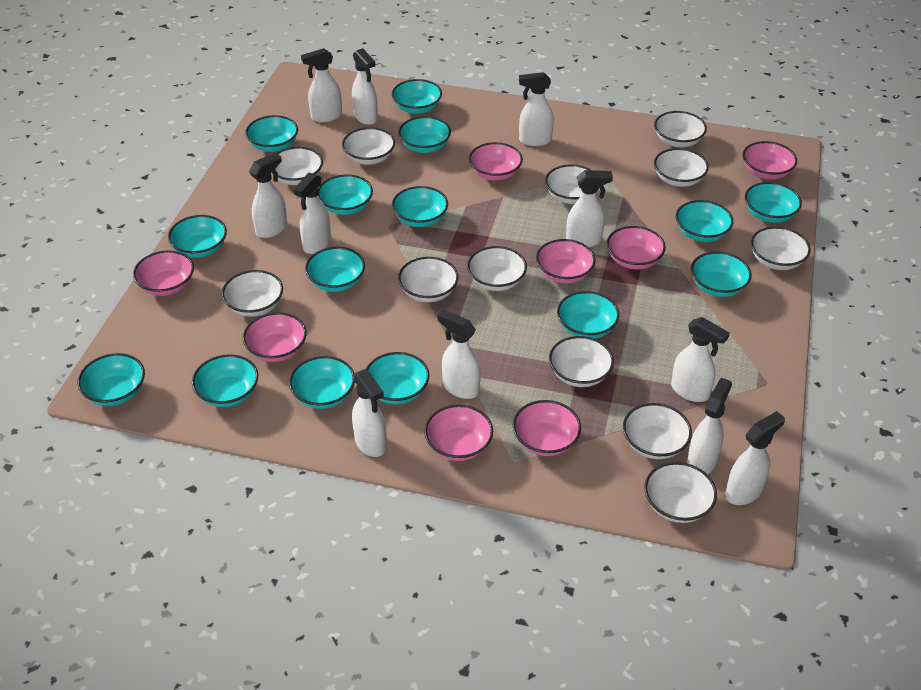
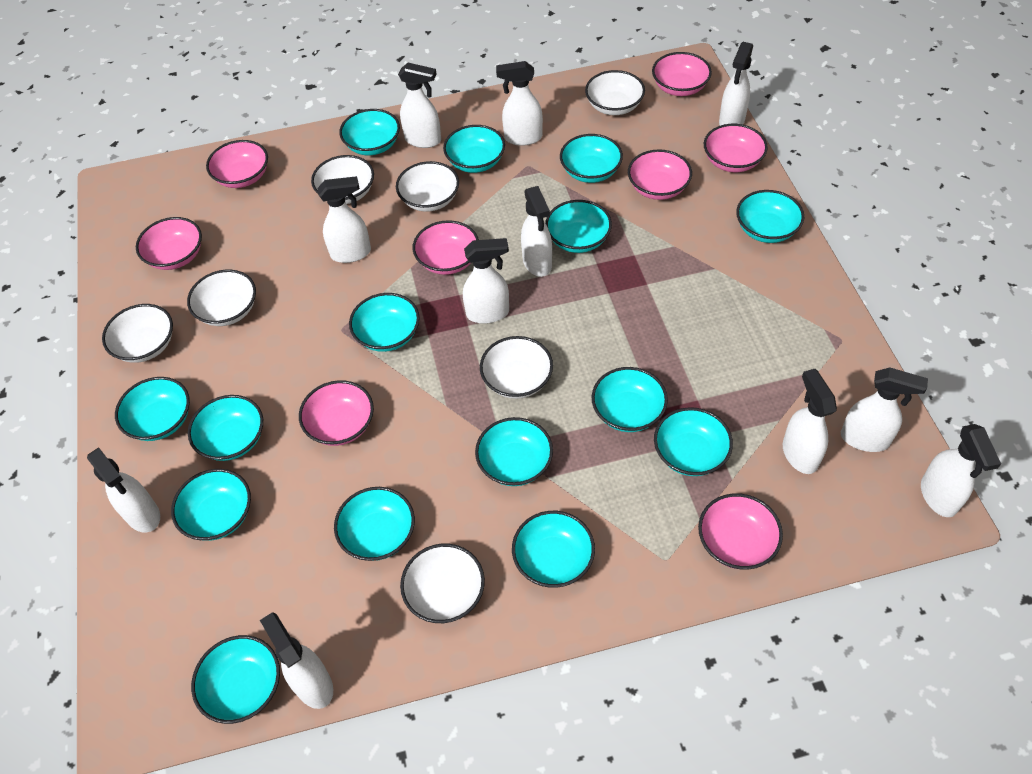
white bowl: [222,270,283,317] [271,147,323,185] [342,127,395,165] [398,257,459,302] [467,246,527,291] [545,164,599,204] [549,336,614,387] [623,403,692,459] [644,462,717,523] [654,111,707,147] [654,148,709,187] [751,226,811,270] = 12 -> [102,304,173,363] [187,269,256,326] [311,155,374,204] [396,161,459,212] [400,544,485,623] [480,336,553,399] [585,70,645,115] = 7

